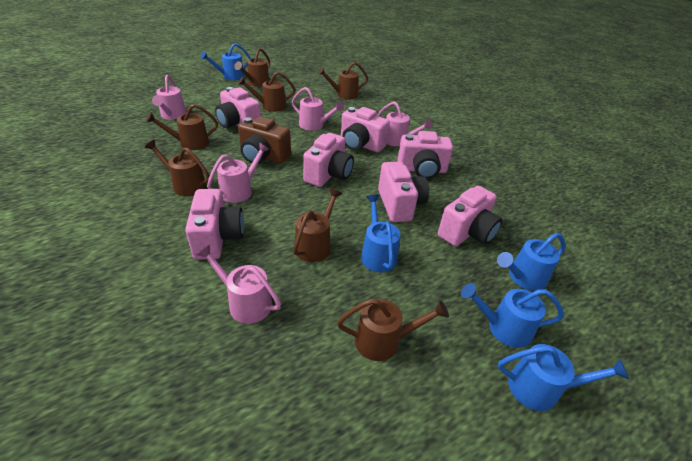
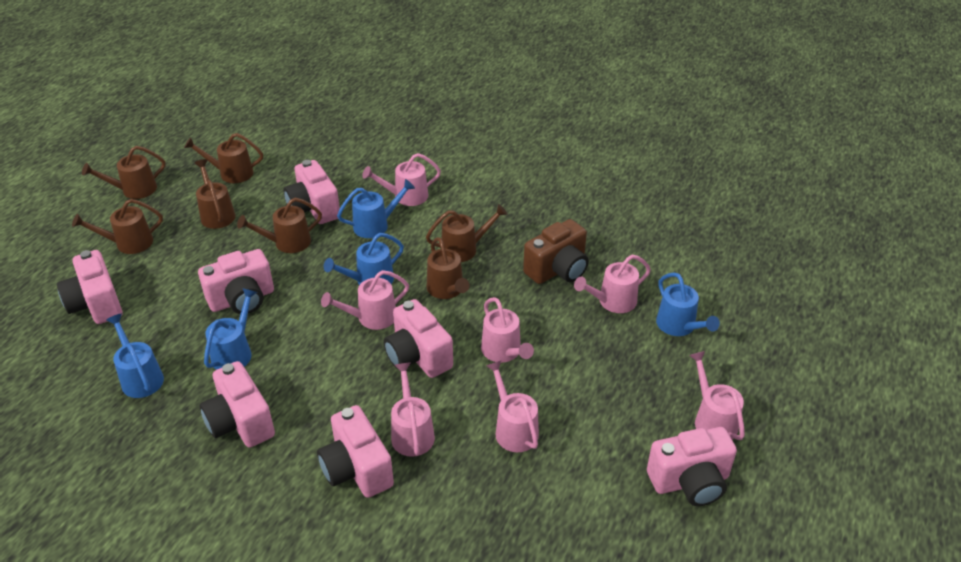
pink watering can: [152,75,187,120] [197,244,281,324] [207,143,270,203] [292,87,344,131] [377,101,432,146] = 5 -> [321,270,409,330] [362,153,441,206] [391,362,435,457] [481,297,534,363] [486,361,539,452] [574,255,651,313] [689,351,745,440] = 7

